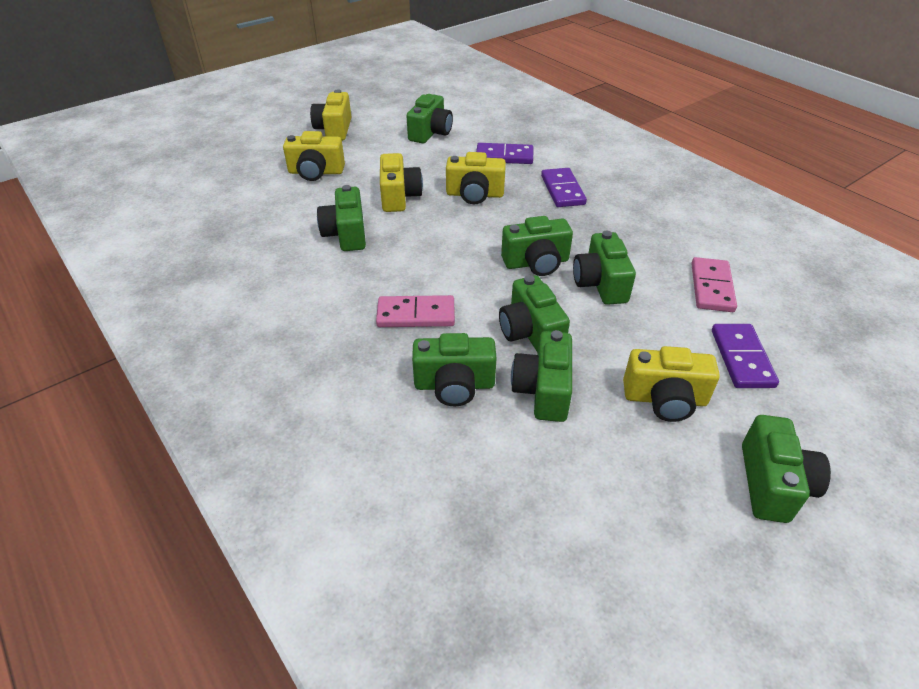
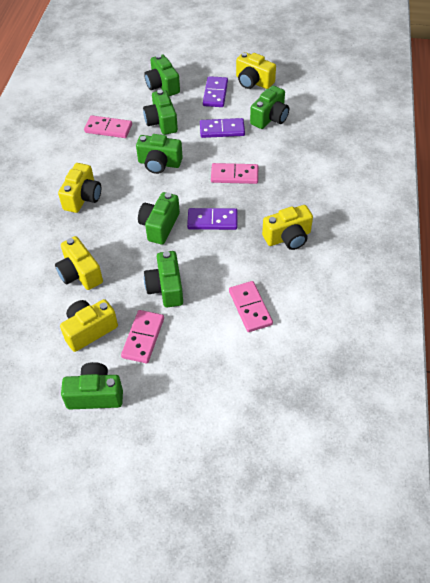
green camera: [317,185,366,251] [407,94,453,143] [412,333,497,406] [499,275,570,353] [501,216,573,276] [511,330,572,422] [573,231,636,305] [742,415,831,523] = 8 -> [61,362,123,410] [136,134,183,174] [138,192,180,245] [143,90,178,135] [144,54,180,96] [144,251,183,307] [250,86,289,129] = 7
pink domino: [376,295,455,327] [691,257,737,312] = 2 -> [84,115,132,138] [121,310,164,363] [211,163,258,184] [229,281,273,332] = 4

